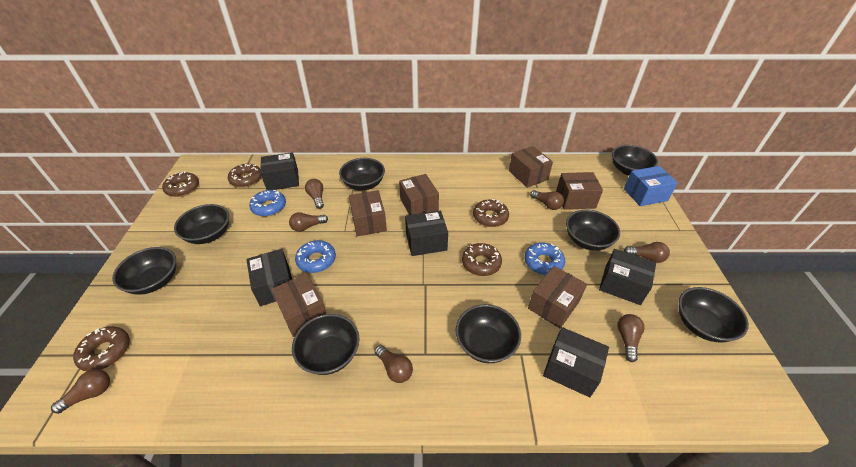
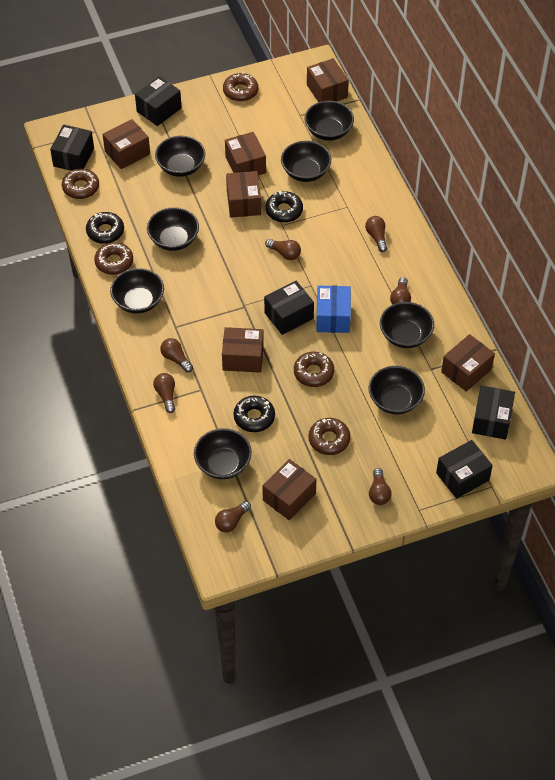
black donut: none = 0 -> [86,212,124,244] [234,395,275,432] [265,191,303,223] = 3
blue donut: [249,189,286,216] [295,240,336,273] [524,242,565,275] = 3 -> none = 0
brown box: [271,273,326,337] [349,190,387,236] [399,174,439,215] [509,146,553,188] [528,266,587,328] [556,172,603,210] = 6 -> [103,119,150,169] [222,327,264,373] [225,132,266,175] [226,171,261,218] [262,459,317,520] [307,58,349,102] [441,334,495,392] = 7

